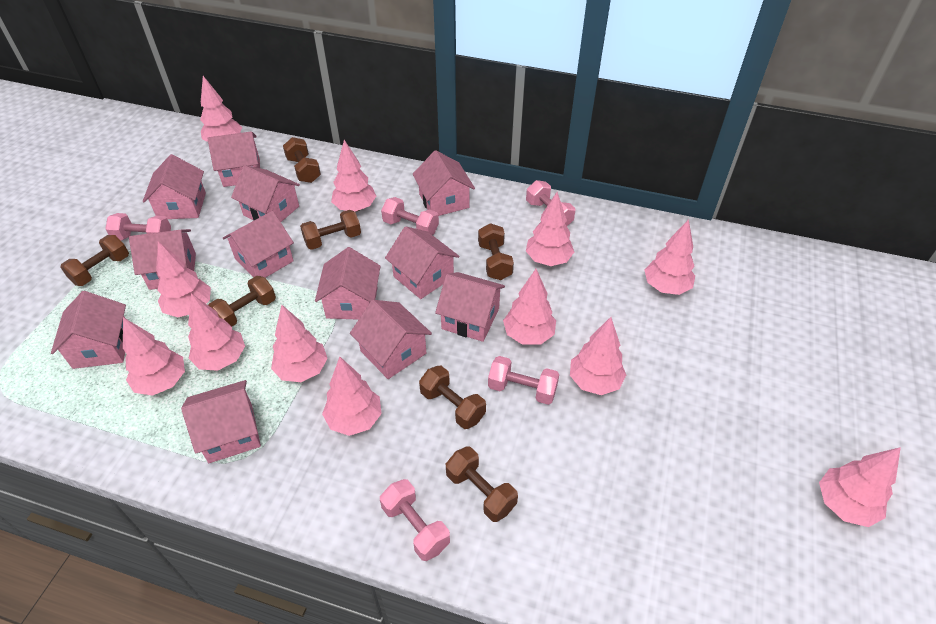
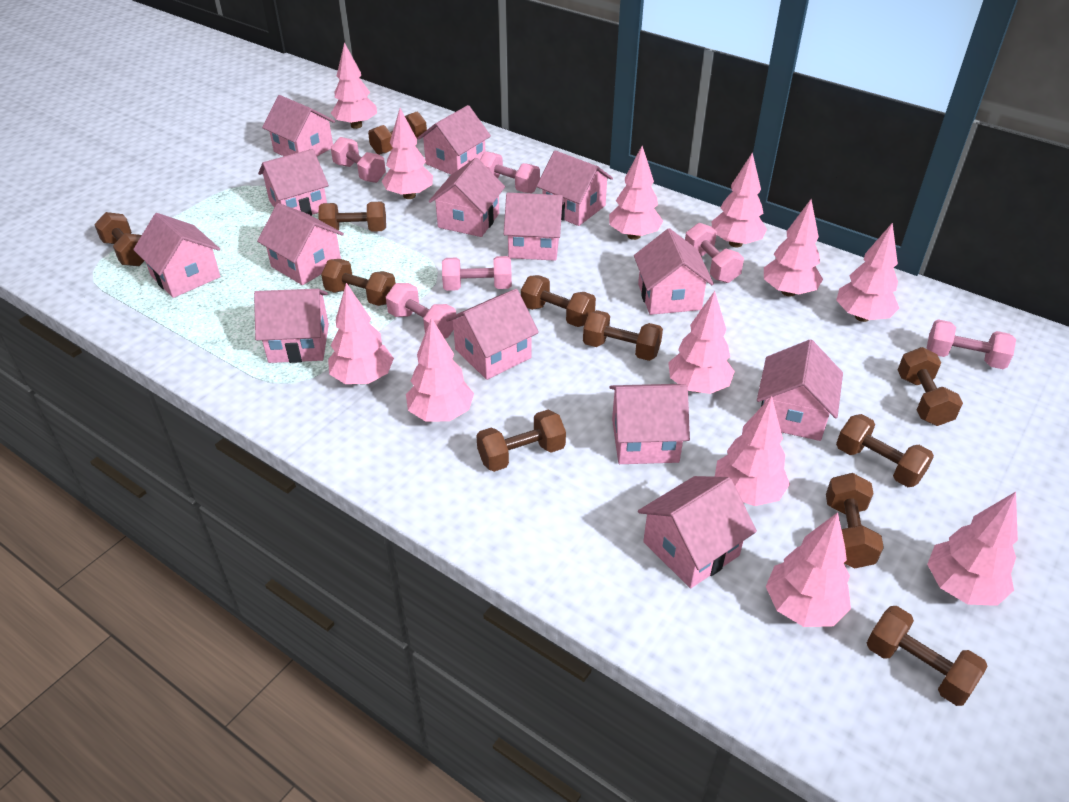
brown dumbbell: [60,235,129,286] [208,276,276,327] [283,137,321,183] [300,210,361,250] [419,366,486,429] [446,447,518,522] [478,223,514,280] = 7 -> [94,212,144,266] [318,202,386,232] [321,259,396,306] [368,112,427,155] [476,410,566,472] [521,275,596,327] [583,310,663,361] [826,473,884,569] [836,414,934,487] [867,606,988,706] [898,347,963,426] = 11
pink dumbbell: [105,213,171,241] [380,479,450,561] [381,197,439,235] [488,356,559,405] [526,180,575,226] = 5 -> [331,137,386,183] [386,283,457,338] [442,256,512,291] [480,152,540,193] [685,223,744,283] [926,319,1016,369] = 6
pink house: [51,291,126,369] [129,229,196,290] [143,154,206,219] [181,380,261,463] [208,131,260,187] [223,211,294,278] [231,165,300,222] [315,247,381,320] [350,300,432,379] [385,226,459,299] [413,150,475,216] [435,272,505,342] = 12 -> [133,213,221,298] [254,289,329,363] [257,203,344,285] [258,149,329,216] [262,95,335,156] [417,105,491,175] [429,158,505,237] [446,289,539,380] [504,193,564,261] [536,151,613,226] [609,384,690,464] [634,228,714,315] [638,476,757,588] [757,340,843,441] = 14

